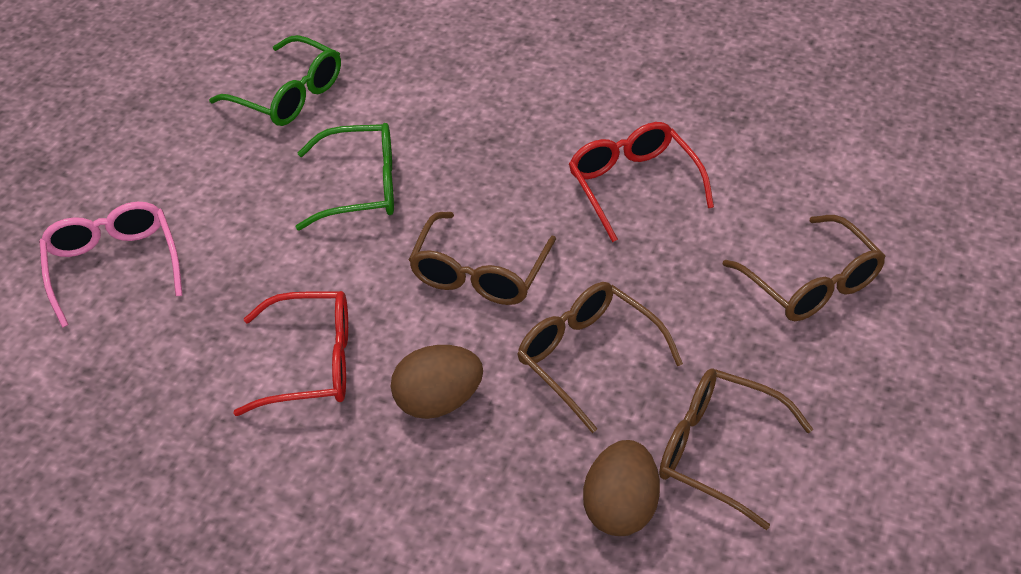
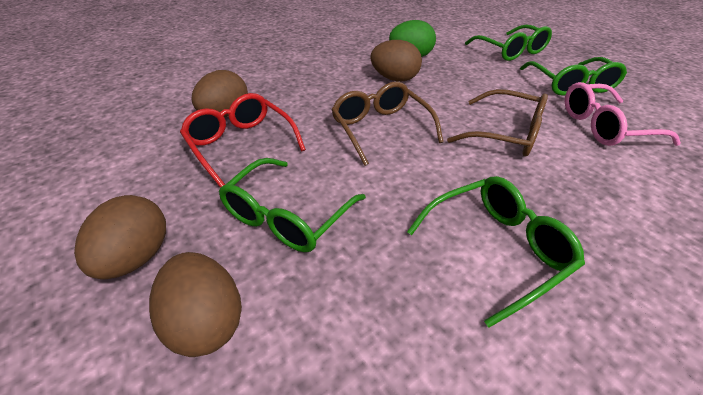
brown egg: [391,345,483,419] [583,440,660,536] = 2 -> [74,195,166,279] [149,252,242,357] [192,70,248,118] [370,40,422,81] = 4
brown glasses: [409,212,556,305] [518,282,683,433] [659,368,813,530] [723,215,886,321] = 4 -> [331,82,443,166] [447,89,548,157] = 2
green egg: none = 0 -> [389,20,436,57] = 1
green glasses: [209,35,341,126] [295,123,394,230] = 2 -> [219,158,366,252] [407,176,585,328] [465,25,552,61] [520,57,627,96] = 4
red glasses: [233,291,348,416] [569,122,714,242] = 2 -> [180,93,306,188] = 1

